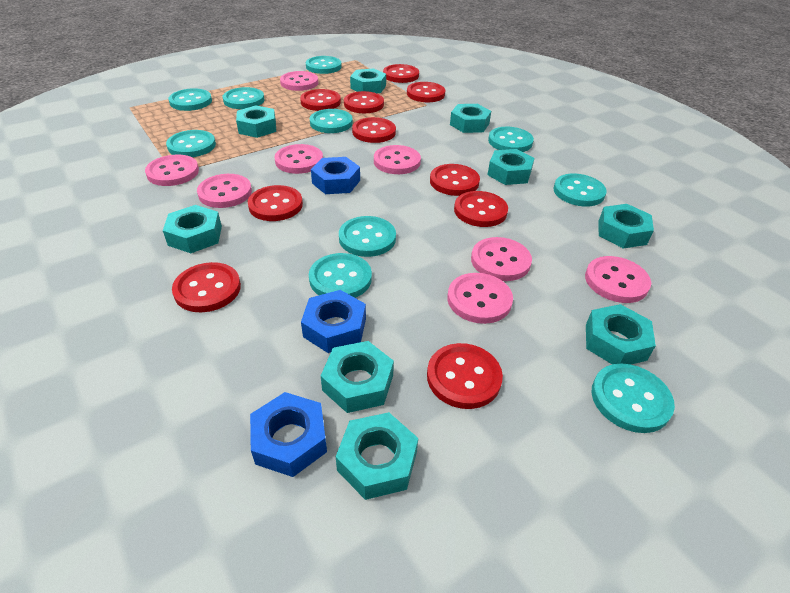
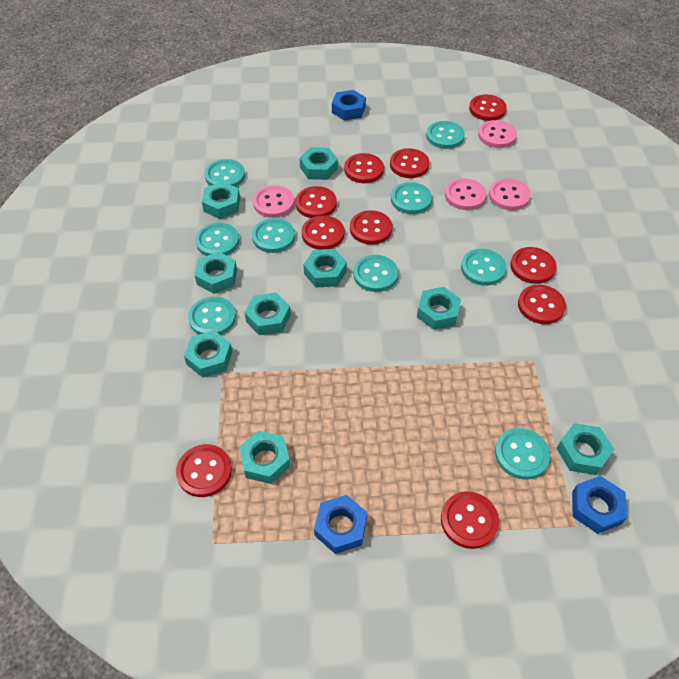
pink button: [145,155,199,186] [197,174,252,208] [274,144,323,174] [280,71,318,91] [374,145,421,174] [447,273,513,324] [471,237,532,281] [585,256,651,303] = 8 -> [253,185,294,218] [445,178,486,210] [478,120,517,148] [489,178,531,210] = 4
turquoise button: [166,130,216,157] [169,88,212,111] [223,87,264,109] [306,56,342,74] [309,253,372,298] [310,109,353,133] [339,216,396,257] [488,127,534,152] [554,174,607,207] [591,364,675,433] = 10 -> [188,296,236,335] [195,223,239,256] [205,159,245,187] [252,218,295,253] [353,255,398,292] [391,182,432,214] [426,121,465,149] [461,249,507,286] [495,428,550,480] = 9

